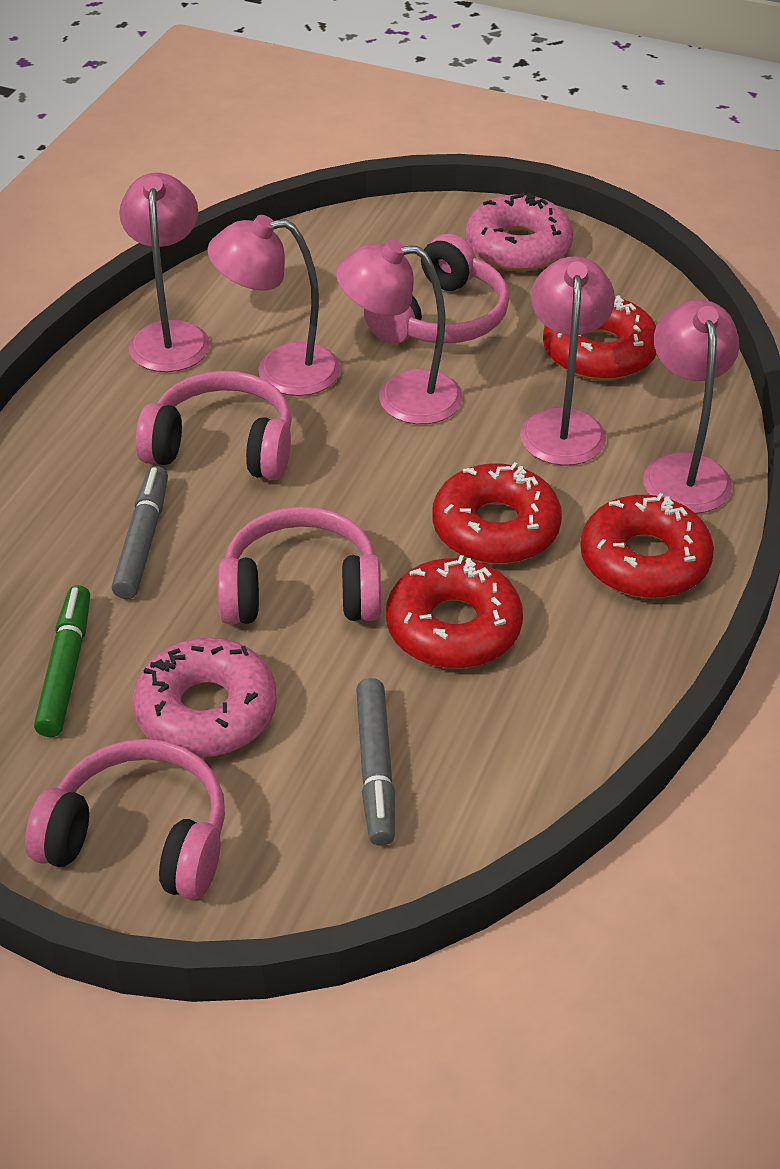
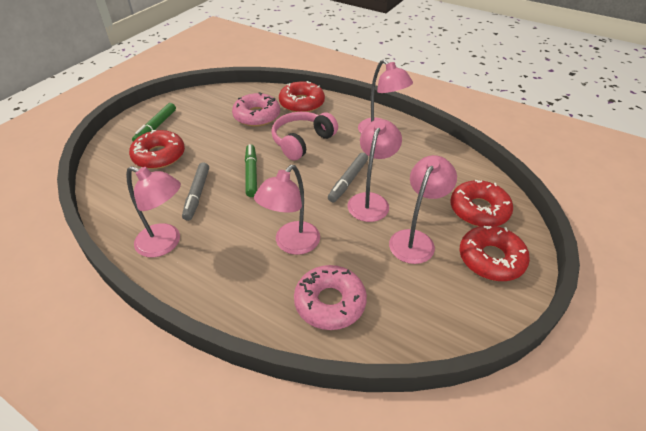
green marker: [34,585,90,737] = 1 -> [132,103,176,142] [245,144,257,197] = 2
pink headphones: [25,739,225,900] [136,371,292,480] [217,506,381,624] [364,234,509,344] = 4 -> [271,112,338,161] = 1

